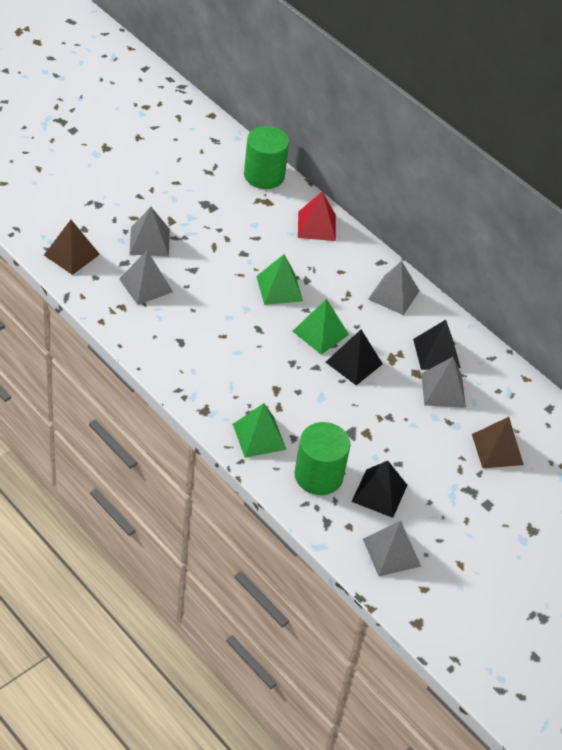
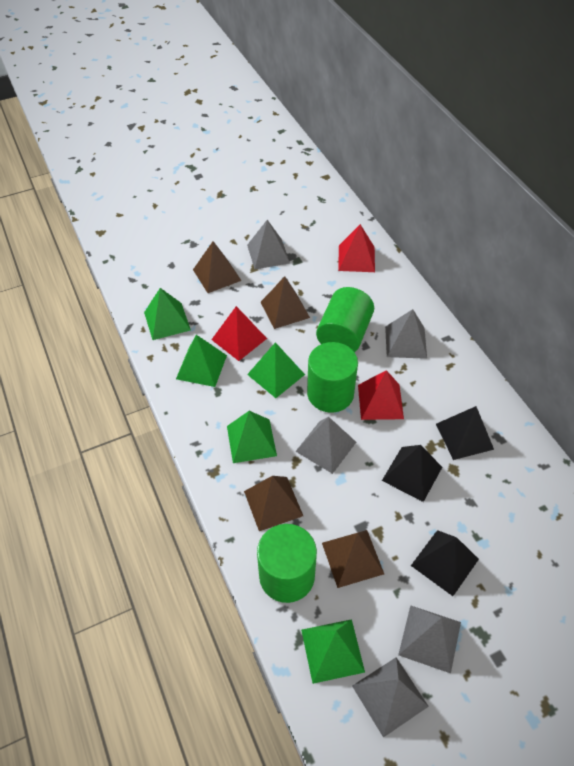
brown pyramid: [44,220,100,275] [472,417,524,468] = 2 -> [193,241,241,293] [244,476,303,531] [260,276,310,329] [322,530,384,588] = 4
green cylinder: [244,126,289,189] [295,422,351,495] = 2 -> [257,524,317,603] [307,342,358,413] [316,287,374,352] = 3
green pyramid: [233,403,286,458] [256,254,303,305] [292,299,349,354] = 3 -> [144,288,191,340] [176,335,227,387] [227,411,277,463] [247,342,305,398] [301,619,365,684] = 5
red pyramid: [298,191,336,241] = 1 -> [211,306,267,361] [338,224,375,272] [358,370,404,420] = 3

